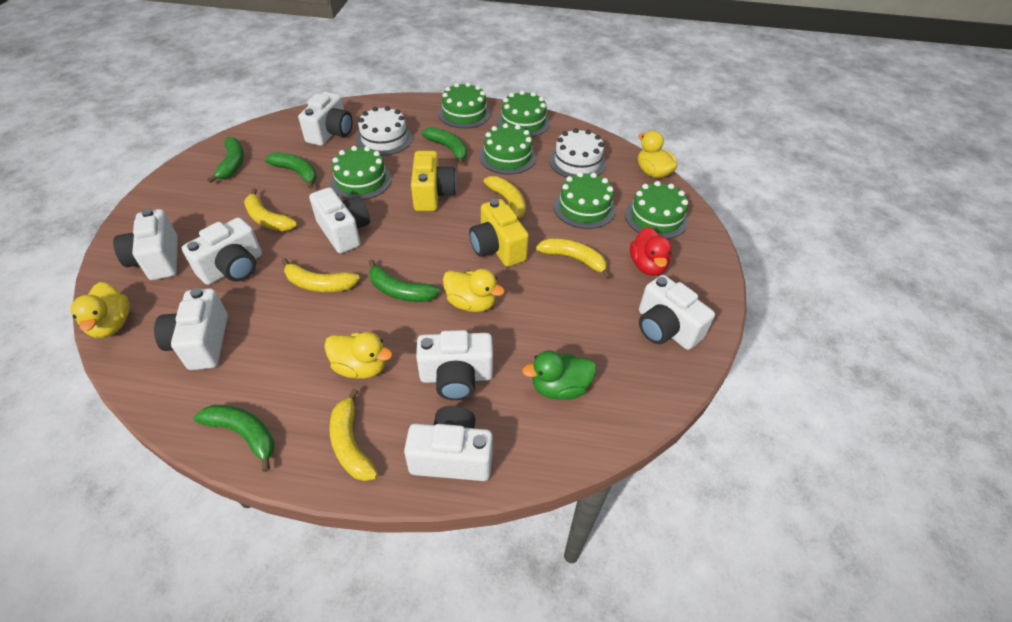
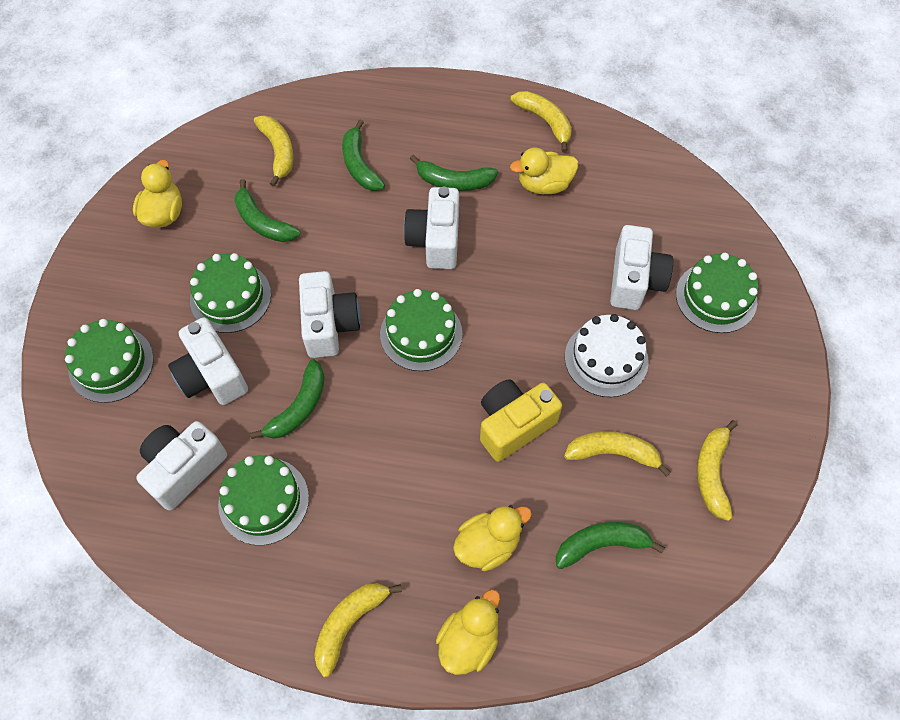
green cake: [331,146,392,200] [438,82,491,128] [479,123,536,175] [497,90,550,137] [554,172,616,229] [625,181,688,239] = 6 -> [65,319,154,403] [190,253,271,333] [218,455,309,545] [380,289,462,371] [676,253,758,333] = 5
green duck: [522,350,596,400] = 1 -> none = 0
red duck: [630,227,672,276] = 1 -> none = 0
white cake: [356,106,412,156] [549,128,606,178] = 2 -> [565,314,649,397] = 1
white camera: [113,209,178,280] [154,288,228,370] [182,217,262,285] [298,92,352,146] [309,187,370,253] [404,406,493,481] [416,330,493,400] [639,275,715,350] = 8 -> [136,421,227,510] [168,317,248,405] [299,271,361,358] [404,187,459,269] [610,225,673,310] = 5
yellow camera: [411,151,457,211] [469,199,529,267] = 2 -> [480,379,562,462] = 1

